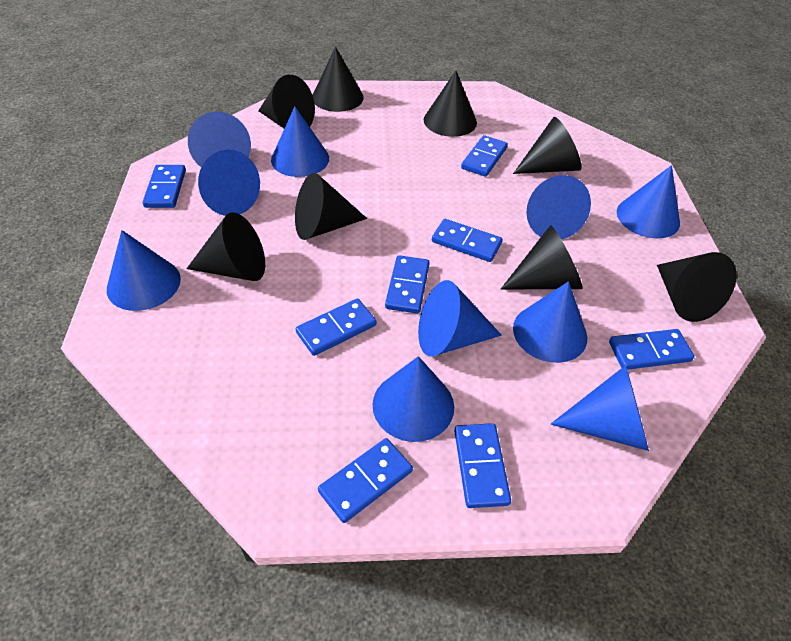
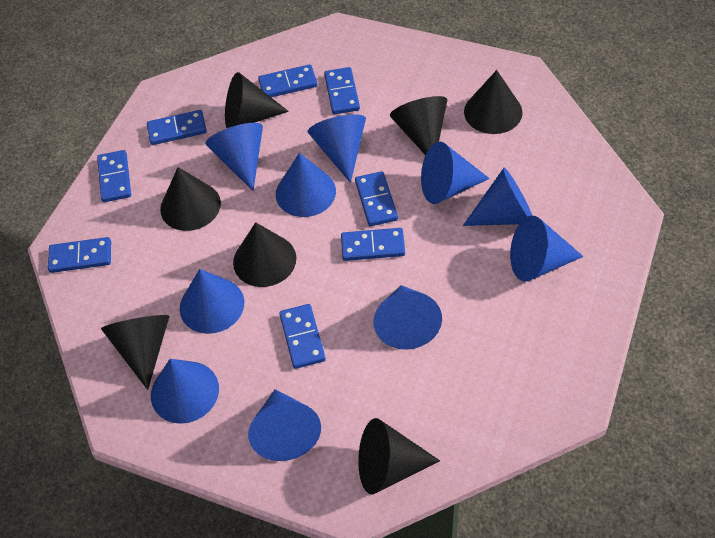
black cone: [186,212,265,281] [258,75,315,129] [295,173,367,240] [313,47,364,112] [424,71,477,137] [501,225,583,289] [513,117,582,174] [657,252,736,322] = 8 -> [101,315,169,390] [160,167,221,231] [225,72,289,128] [233,222,296,287] [358,418,440,495] [390,96,447,155] [464,70,523,134] = 7

